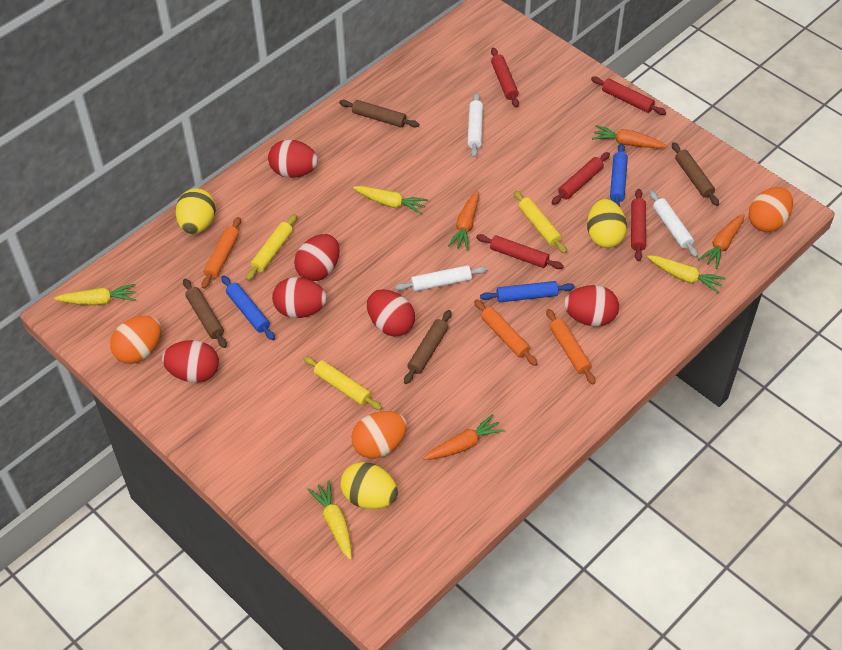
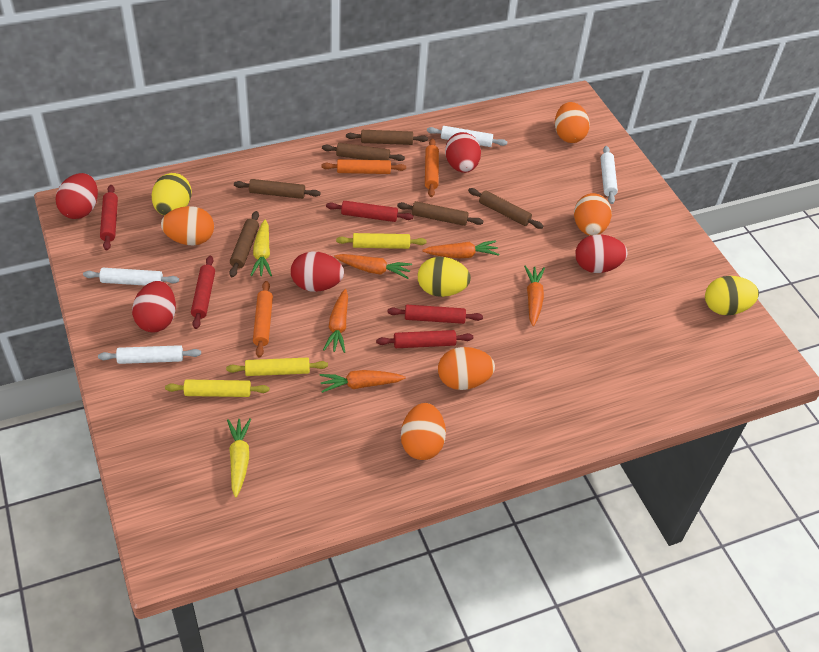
blue rolling pin: [221,275,275,340] [480,281,575,302] [610,143,628,207] = 3 -> none = 0
brown rolling pin: [183,279,227,348] [339,100,419,128] [404,310,451,384] [672,142,719,206] = 4 -> [229,211,259,277] [234,179,321,199] [322,143,405,161] [346,130,428,145] [397,201,483,226] [468,188,543,229] = 6
orange carrot: [423,414,504,460] [448,191,479,251] [592,125,667,149] [698,214,745,269] = 4 -> [319,370,406,393] [323,289,348,353] [334,254,412,279] [422,240,499,259] [524,266,545,326] = 5
orange egg: [110,316,161,364] [352,411,407,459] [749,187,793,232] = 3 -> [161,206,214,245] [401,403,446,460] [438,347,495,390] [555,102,590,143] [574,193,612,236] = 5
red egg: [162,340,219,383] [268,139,318,178] [272,277,327,318] [294,234,340,281] [367,289,415,337] [564,285,619,326] = 6 -> [56,173,98,219] [132,281,176,332] [291,252,344,292] [445,132,481,173] [575,234,627,273] = 5
white rolling pin: [395,265,487,292] [468,92,483,158] [649,190,698,257] = 3 -> [83,268,179,286] [98,345,201,364] [427,126,507,147] [601,146,618,204] = 4
yellow carrot: [54,284,136,305] [307,481,352,560] [353,186,428,214] [647,255,726,293] = 4 -> [227,419,251,498] [250,219,272,276] = 2

